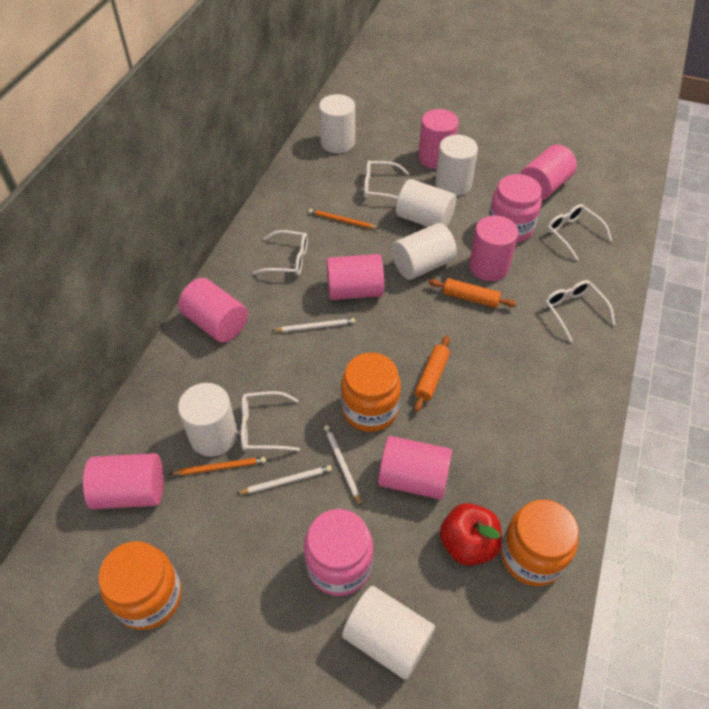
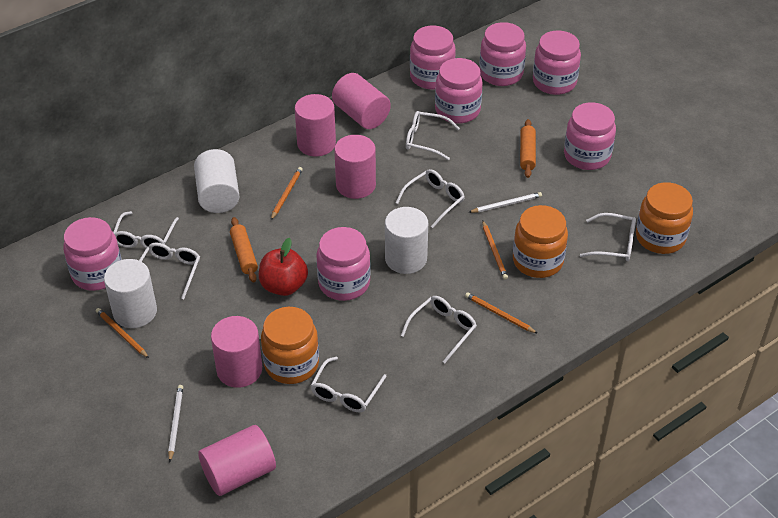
orange pencil: [170,457,266,475] [309,209,379,229] = 2 -> [96,308,149,358] [271,167,303,220] [465,292,538,334] [482,220,508,280] = 4
pink cylinder: [83,453,164,509] [178,278,248,343] [326,254,384,300] [378,436,452,500] [418,109,459,169] [469,215,518,281] [520,145,577,200] = 7 -> [198,425,276,496] [211,316,262,388] [295,94,336,156] [332,73,391,129] [334,135,376,199] = 5
pink jar: [304,509,373,596] [489,174,542,243] = 2 -> [63,217,122,291] [316,227,371,301] [410,26,456,90] [435,58,483,124] [479,22,526,86] [533,31,581,95] [564,102,616,170] = 7
white cylinder: [178,383,238,457] [319,94,355,153] [342,586,435,680] [391,223,457,280] [396,179,456,227] [435,135,478,196] = 6 -> [104,259,157,328] [194,149,240,213] [385,207,428,274] = 3
white glasses: [241,391,300,451] [253,230,308,276] [364,160,409,200] [544,280,615,342] [547,204,612,261] = 5 -> [113,211,179,248] [139,243,200,299] [311,357,387,412] [396,169,464,228] [401,296,477,363] [406,111,460,160] [580,213,636,261] = 7
white pencil: [236,465,332,494] [272,318,355,332] [324,425,362,507] = 3 -> [168,385,183,462] [468,192,542,213] = 2

